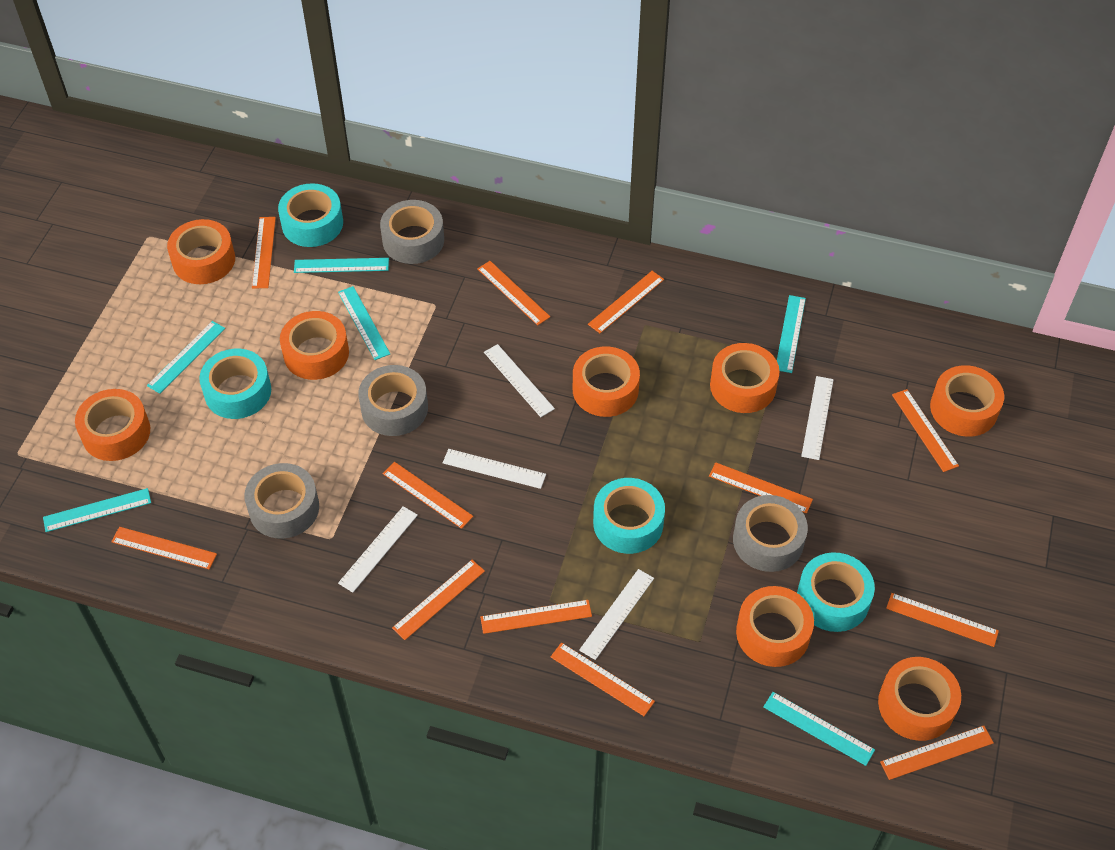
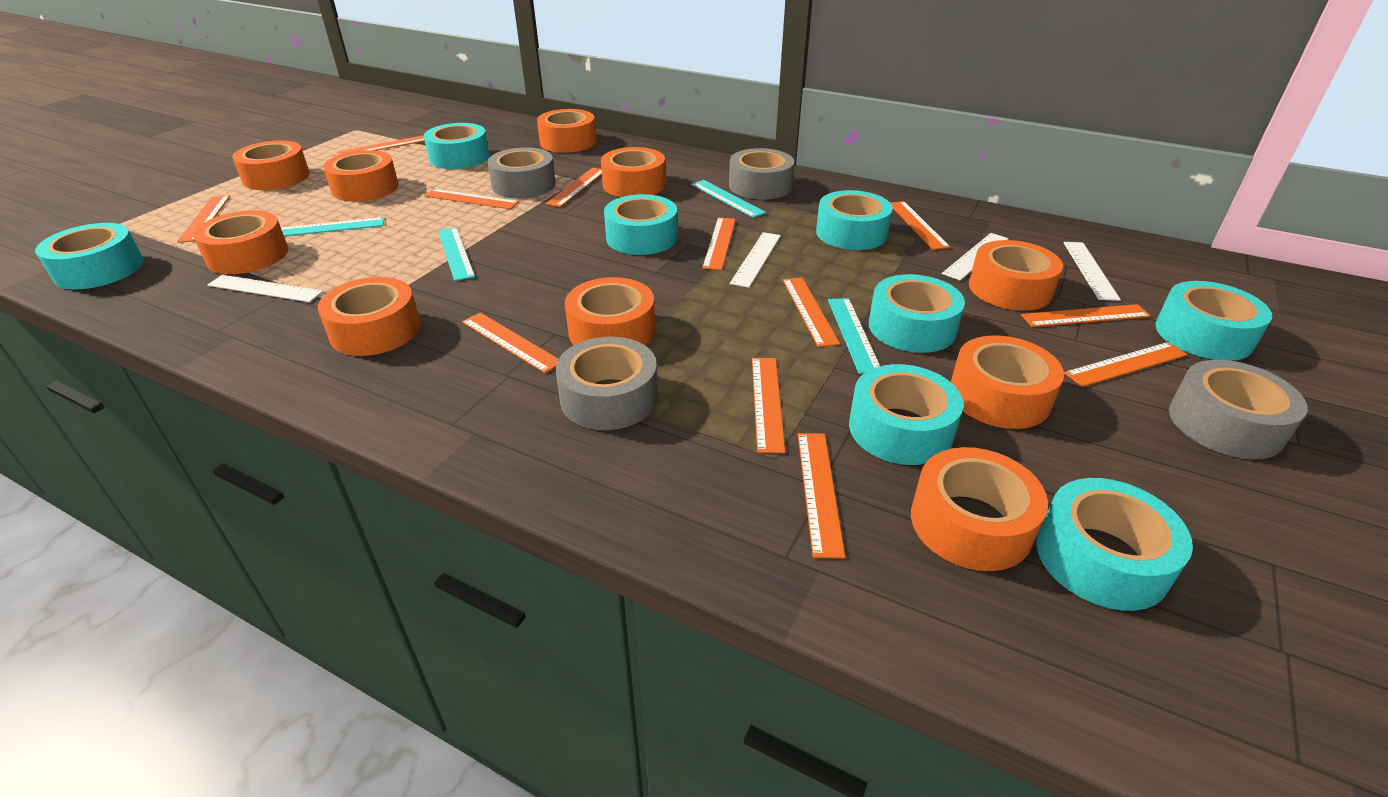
orange tape: [75,389,150,461] [167,219,235,284] [280,311,349,380] [573,347,640,417] [710,343,780,413] [736,586,814,667] [878,657,961,741] [930,365,1004,437] = 8 -> [193,210,288,274] [232,140,310,190] [318,277,420,356] [323,150,399,202] [537,109,596,153] [565,277,655,346] [601,147,666,197] [911,447,1048,571] [951,335,1064,429] [969,240,1063,311] = 10
turquoise ruler: [43,488,151,532] [147,321,225,394] [294,258,389,273] [338,286,390,360] [763,692,875,766] [777,295,806,373] = 6 -> [281,217,385,236] [438,227,475,281] [691,180,766,218] [828,298,880,374] = 4
turquoise tape: [199,349,271,419] [278,183,343,247] [593,478,665,554] [797,552,875,632] = 4 -> [35,223,144,289] [424,123,490,169] [604,194,678,255] [816,190,893,250] [849,364,964,465] [869,274,965,353] [1036,478,1193,611] [1155,281,1272,361] = 8
white ruler: [338,506,418,593] [443,449,546,489] [484,344,555,417] [579,569,654,660] [801,376,834,460] = 5 -> [207,275,323,302] [730,232,781,288] [942,233,1009,281] [1063,242,1121,301] = 4

